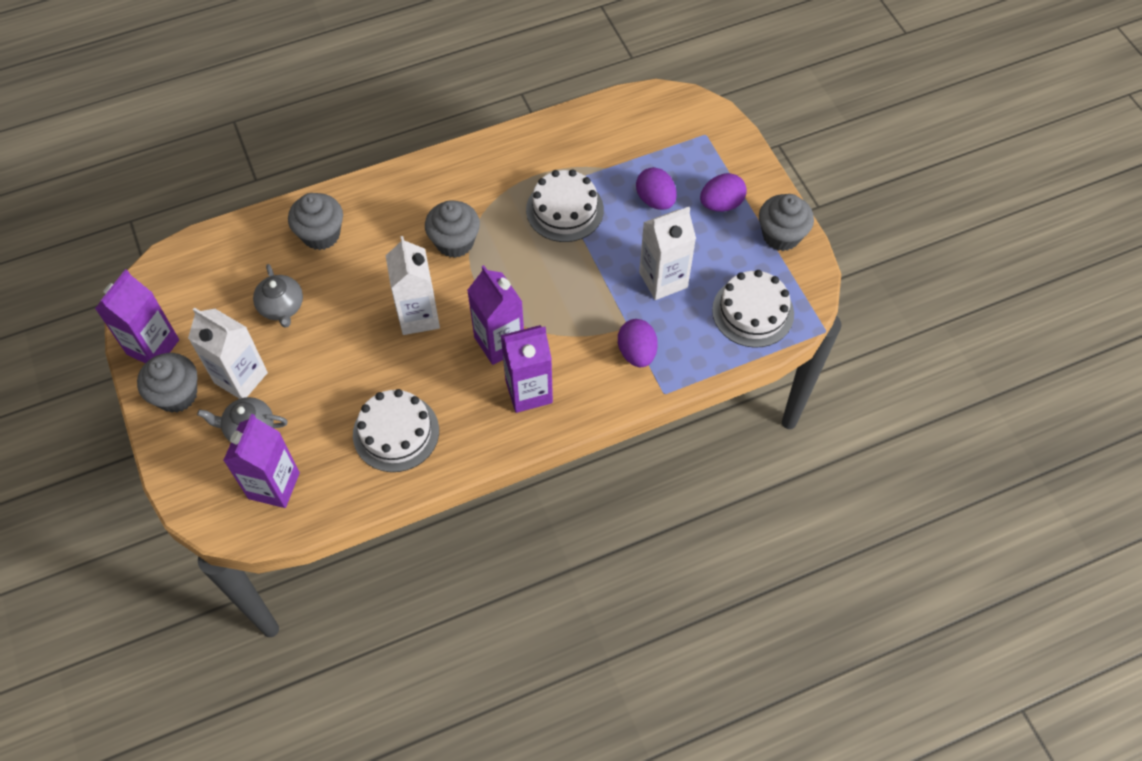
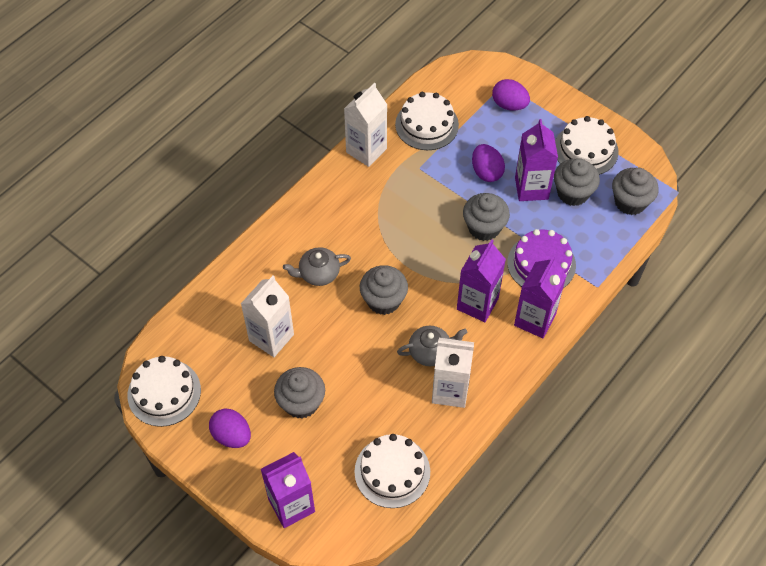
grey cupcake: [137,353,197,413] [288,193,343,250] [425,200,480,258] [759,194,814,251] = 4 -> [274,367,325,419] [360,265,408,315] [463,193,510,241] [554,158,600,206] [612,168,658,215] = 5
purple cake: none = 0 -> [507,229,576,288] = 1
white cake: [353,389,439,472] [526,169,604,242] [712,270,794,348] = 3 -> [128,356,201,427] [354,434,430,508] [395,92,459,150] [555,116,619,175] = 4

